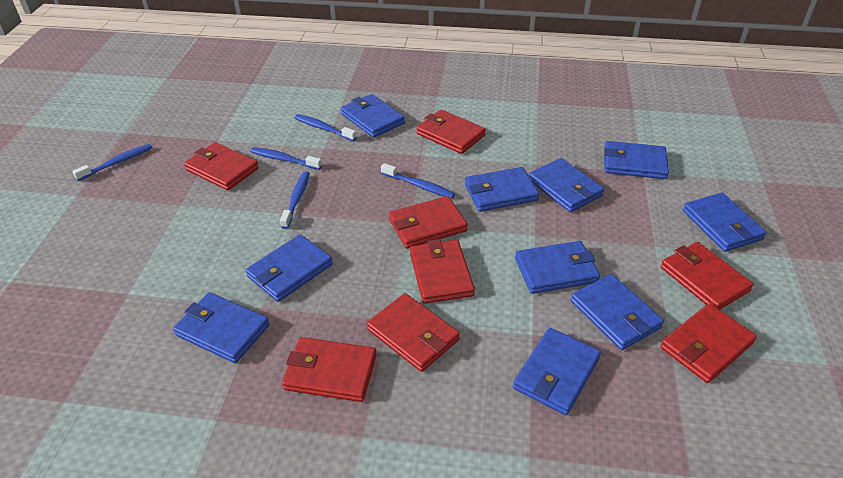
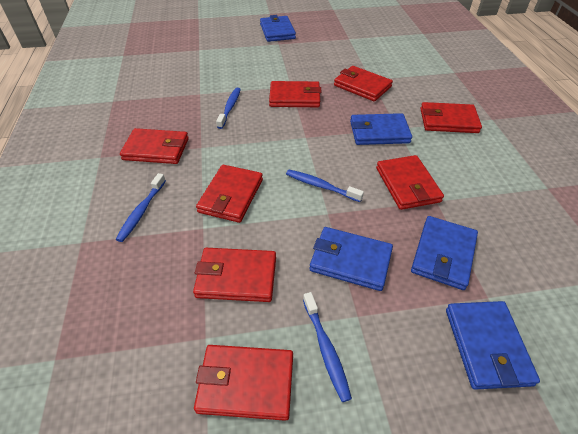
blue toothbrush: [73,144,153,181] [250,147,322,170] [280,171,310,229] [294,114,357,141] [381,163,455,198] = 5 -> [116,173,166,242] [216,88,241,129] [286,170,364,202] [303,292,352,402] = 4
blue wallet: [173,292,269,363] [246,234,333,302] [341,94,405,138] [465,167,539,212] [513,328,601,415] [515,241,600,294] [529,158,604,212] [571,274,664,350] [604,141,669,179] [683,193,766,252] = 10 -> [260,15,296,42] [310,227,393,291] [350,113,412,145] [411,216,478,290] [446,301,540,390] = 5

